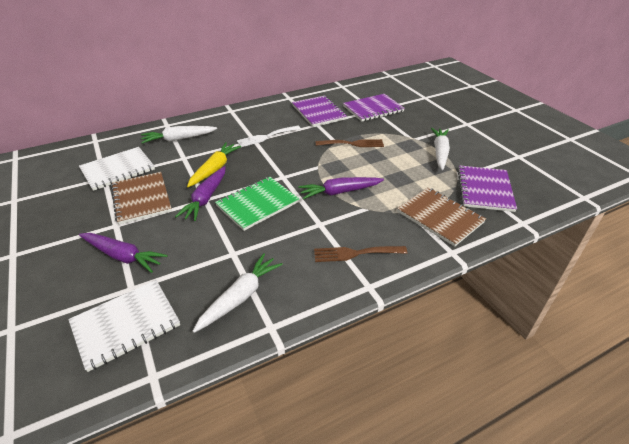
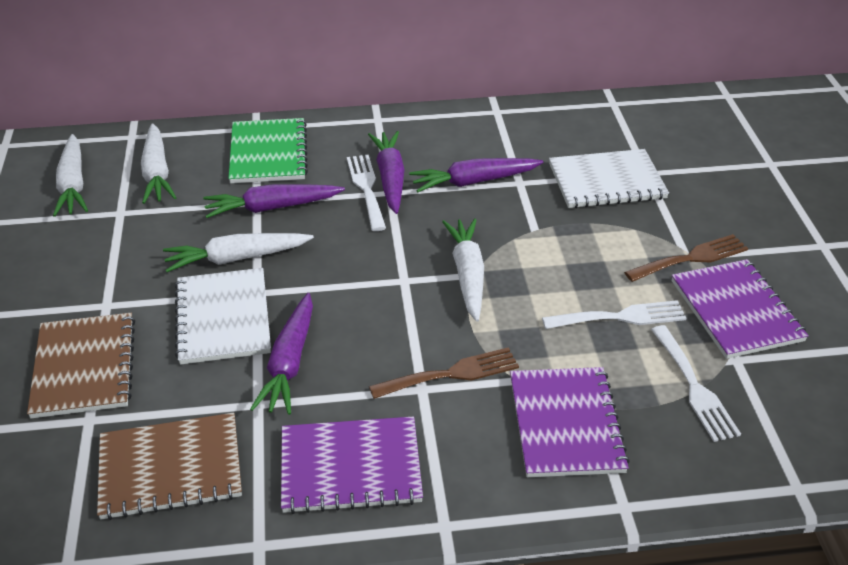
purple carrot: [79,233,168,273] [175,166,226,221] [298,177,384,200] = 3 -> [203,184,345,218] [250,293,313,415] [368,131,404,214] [409,158,543,192] = 4
white carrot: [141,126,217,144] [192,253,283,333] [431,128,450,170] = 3 -> [53,134,88,217] [141,123,176,204] [163,233,314,272] [442,218,484,322] = 4
white fork: [237,126,301,147] = 1 -> [347,155,386,231] [542,300,686,329] [651,325,741,442] = 3
yellow carrot: [187,142,241,187] = 1 -> none = 0

